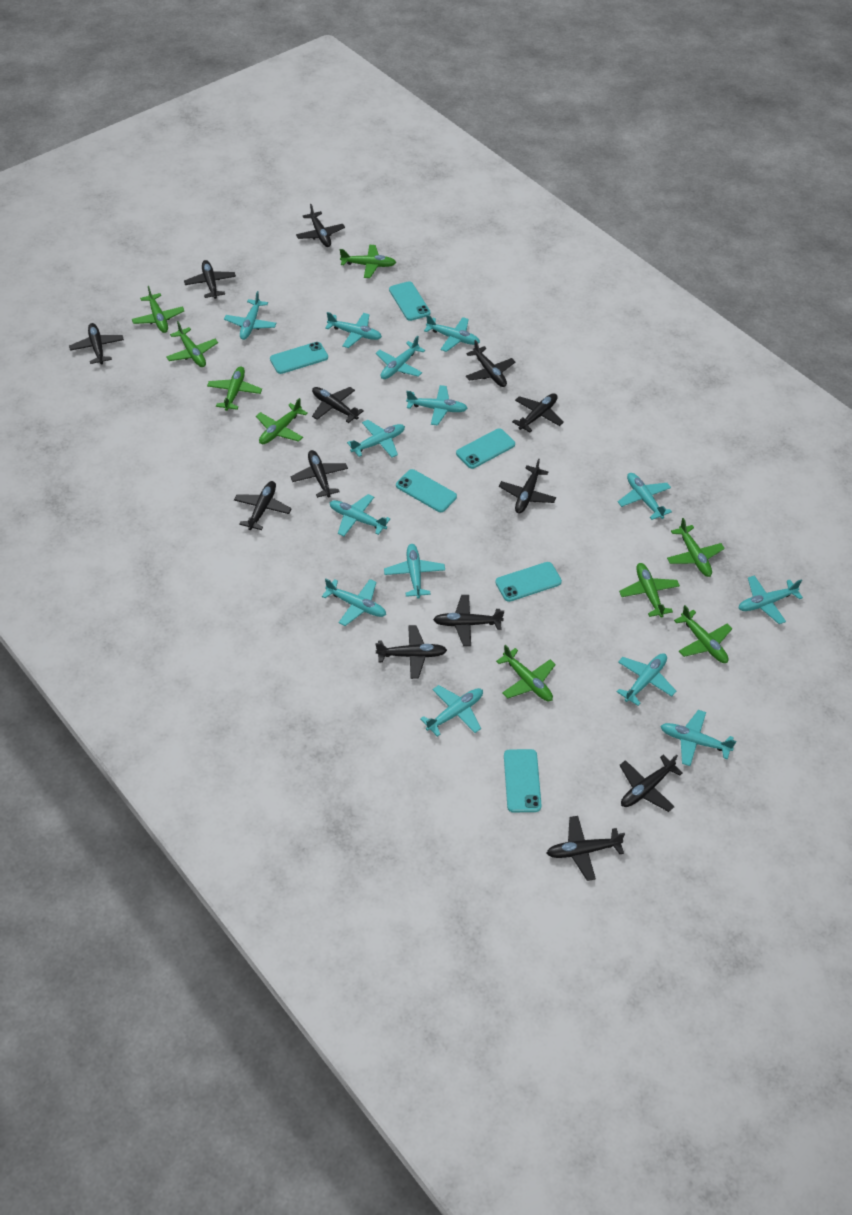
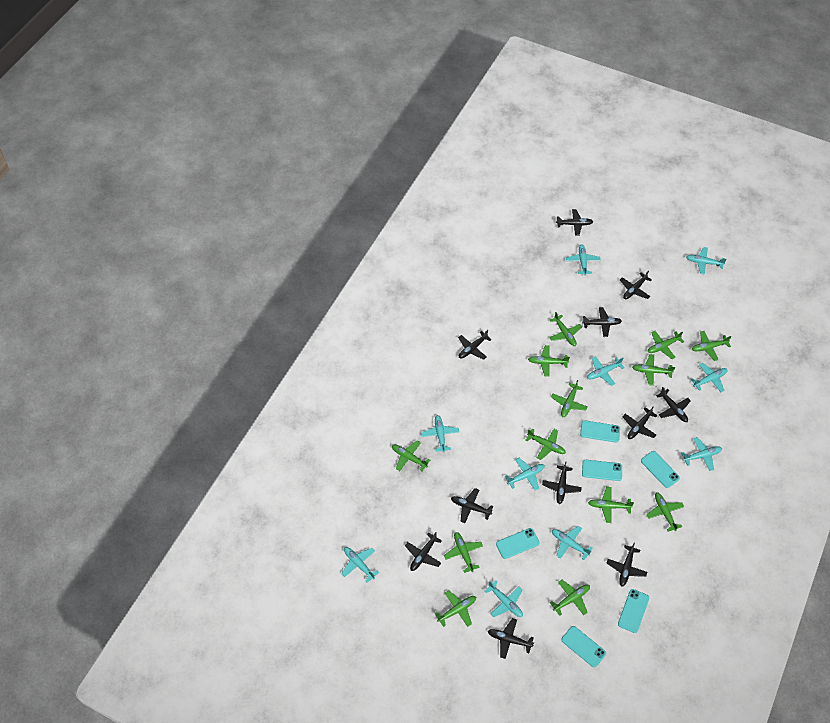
black plane: [69,323,124,364] [184,260,236,299] [234,481,292,530] [291,450,348,498] [296,204,345,247] [312,387,364,423] [375,625,447,679] [433,595,504,646] [466,340,515,387] [499,459,556,514] [512,393,564,432] [547,816,625,881] [619,755,683,812] = 13 -> [405,532,442,571] [451,488,493,523] [458,330,492,360] [488,618,534,659] [542,461,582,504] [556,209,593,236] [582,307,622,337] [607,543,647,587] [620,271,652,299] [622,406,658,439] [656,387,691,422] = 11
green plane: [132,286,184,333] [166,321,218,367] [207,366,262,411] [256,398,308,444] [340,245,396,278] [496,645,556,701] [619,563,680,618] [667,518,725,577] [674,605,732,663] = 9 -> [392,440,430,471] [434,590,476,627] [444,532,483,573] [526,428,566,460] [528,345,570,377] [549,312,582,346] [550,580,590,616] [551,380,588,417] [588,487,634,523] [632,354,675,386] [646,492,684,532] [648,331,684,359] [692,331,731,361] = 13
turquoise plane: [224,291,276,340] [322,579,386,626] [325,312,382,348] [330,494,390,536] [347,420,405,458] [376,336,425,379] [384,544,445,599] [406,385,468,426] [420,685,483,737] [424,315,480,352] [617,653,676,706] [618,473,672,520] [661,710,736,766] [738,575,803,624] = 14 -> [341,547,379,583] [421,415,459,453] [485,580,523,617] [505,458,545,491] [552,526,593,560] [566,244,601,276] [587,356,624,386] [681,437,722,471] [686,247,727,275] [691,363,728,392] = 10

